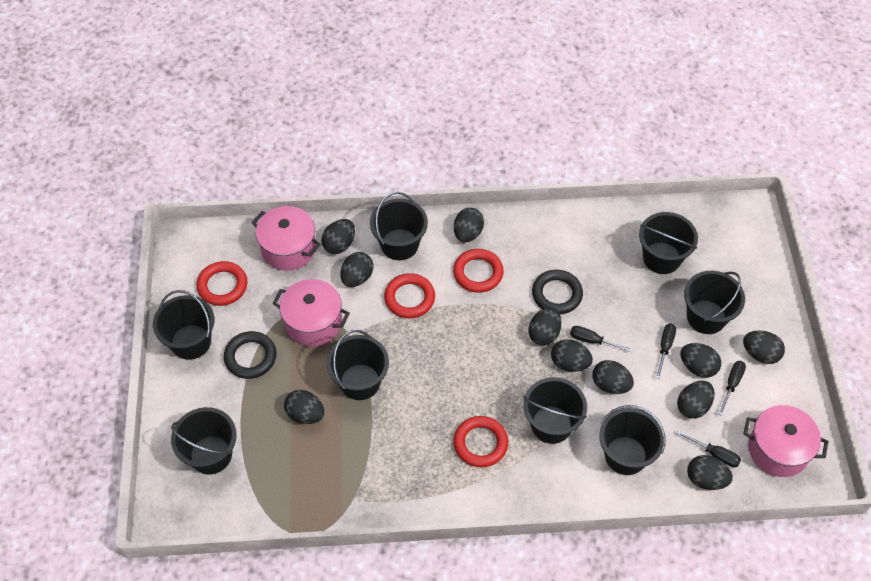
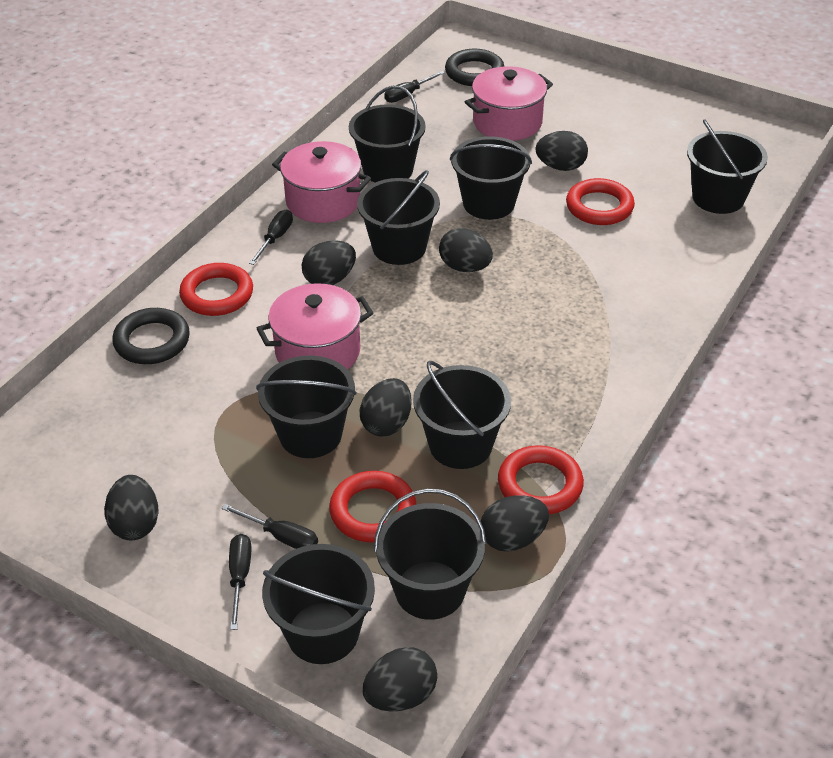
black egg: [284,390,324,424] [321,219,355,254] [340,252,373,287] [454,208,484,242] [528,307,562,346] [551,339,593,372] [592,360,634,394] [677,381,715,419] [680,343,721,378] [687,455,733,490] [743,330,785,364] = 11 -> [104,475,159,540] [302,240,356,285] [360,378,412,436] [363,647,437,712] [439,228,493,272] [481,495,549,552] [536,131,588,171] = 7

